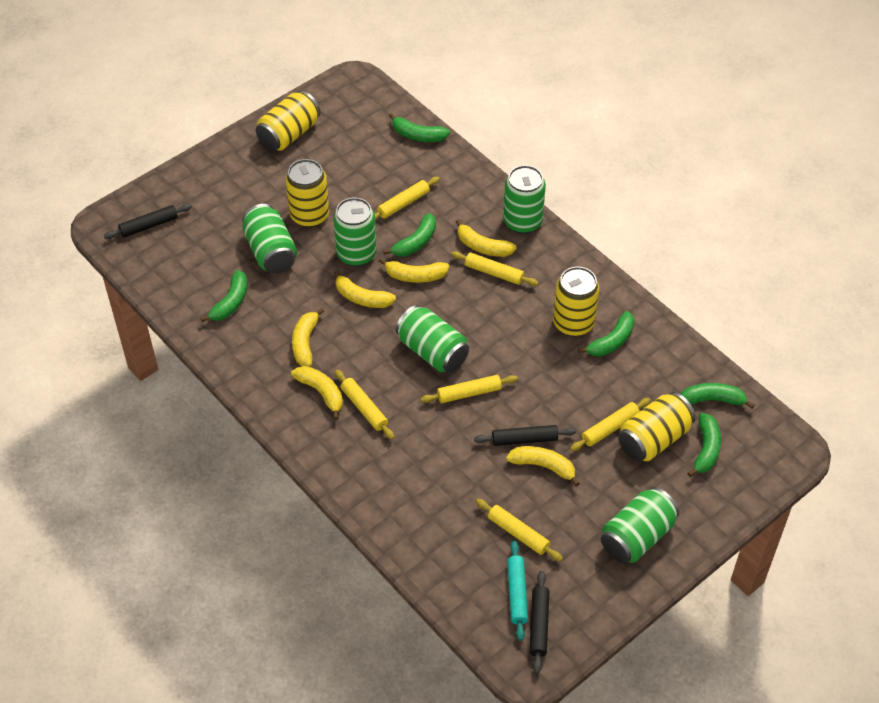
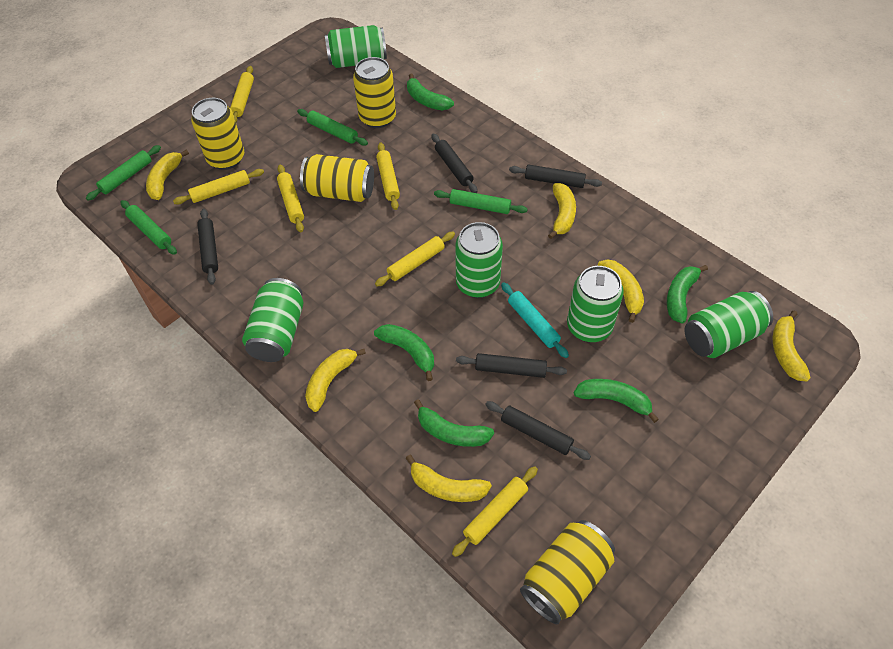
black rolling pin: [104,204,192,239] [474,425,576,446] [529,571,549,674] = 3 -> [197,209,218,285] [432,134,478,193] [456,353,567,378] [485,401,591,460] [509,164,602,188] = 5
green banana: [200,270,247,322] [383,213,436,257] [389,113,450,142] [578,311,635,357] [681,383,755,409] [688,413,721,477] = 6 -> [374,324,434,381] [407,74,454,110] [414,399,494,447] [574,379,659,423] [667,265,708,324] = 5
green rolling pin: none = 0 -> [86,145,161,201] [121,200,177,255] [297,109,368,146] [434,189,528,214] = 4

